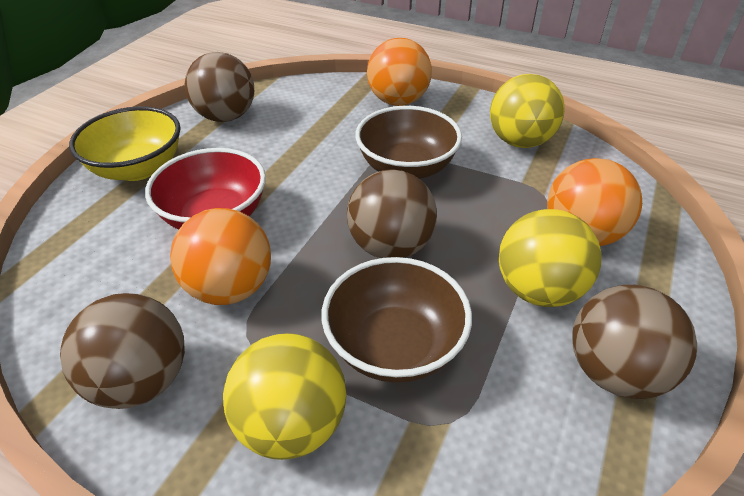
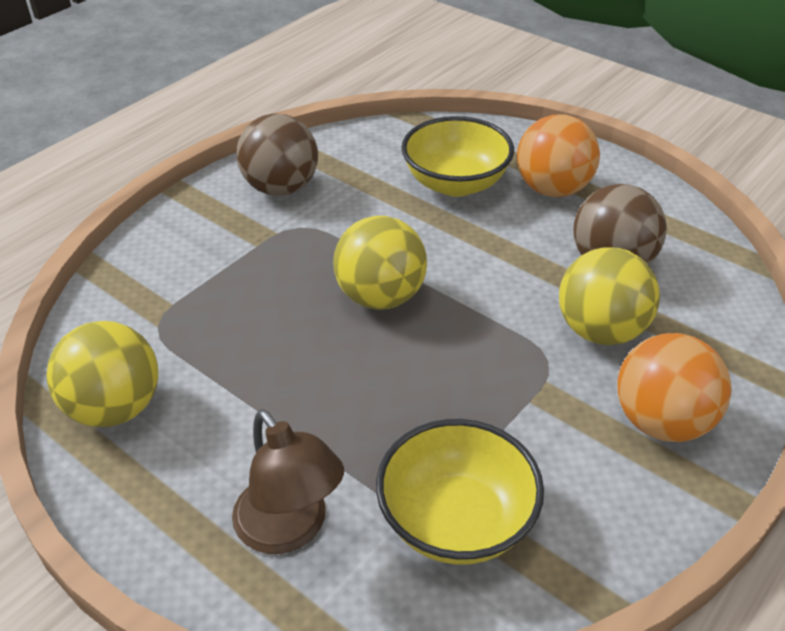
brown ball: [60,293,185,409] [185,52,254,122] [347,169,437,258] [572,285,697,399] = 4 -> [236,113,318,196] [573,184,667,264] = 2
brown bowl: [322,257,472,383] [355,106,462,179] = 2 -> none = 0
brown lamp: none = 0 -> [232,409,344,554] = 1
orange ball: [170,208,271,305] [367,38,432,106] [547,158,642,246] = 3 -> [517,114,600,197] [617,333,732,442] = 2
red bowl: [145,148,266,230] = 1 -> none = 0
yellow bowl: [69,106,180,181] = 1 -> [376,419,544,565] [401,116,514,197] = 2

